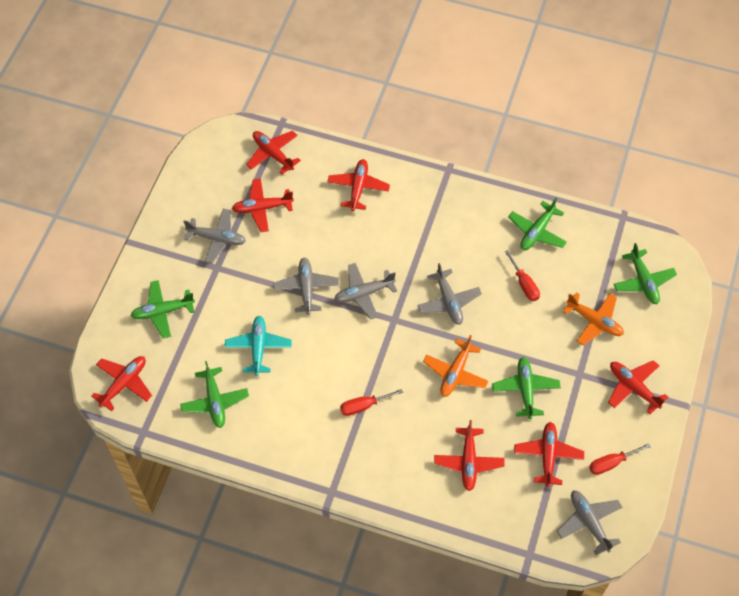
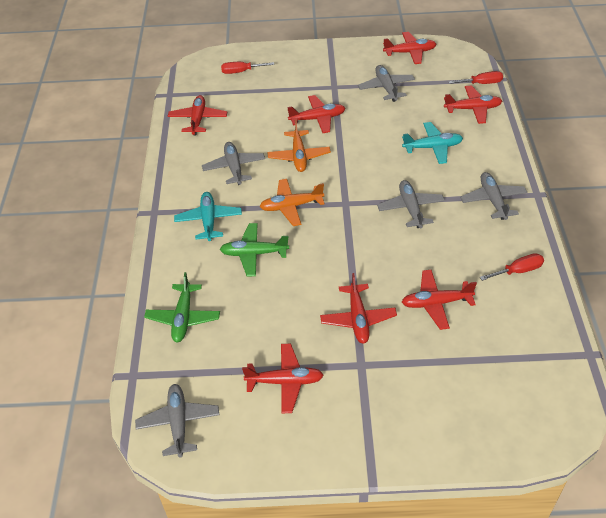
green plane: [130,280,195,339] [180,361,249,428] [492,357,561,419] [508,198,567,250] [614,243,677,304] = 5 -> [144,272,220,342] [220,223,289,277] = 2
turquoise plane: [225,316,292,376] = 1 -> [174,192,242,241] [402,122,463,164] = 2

